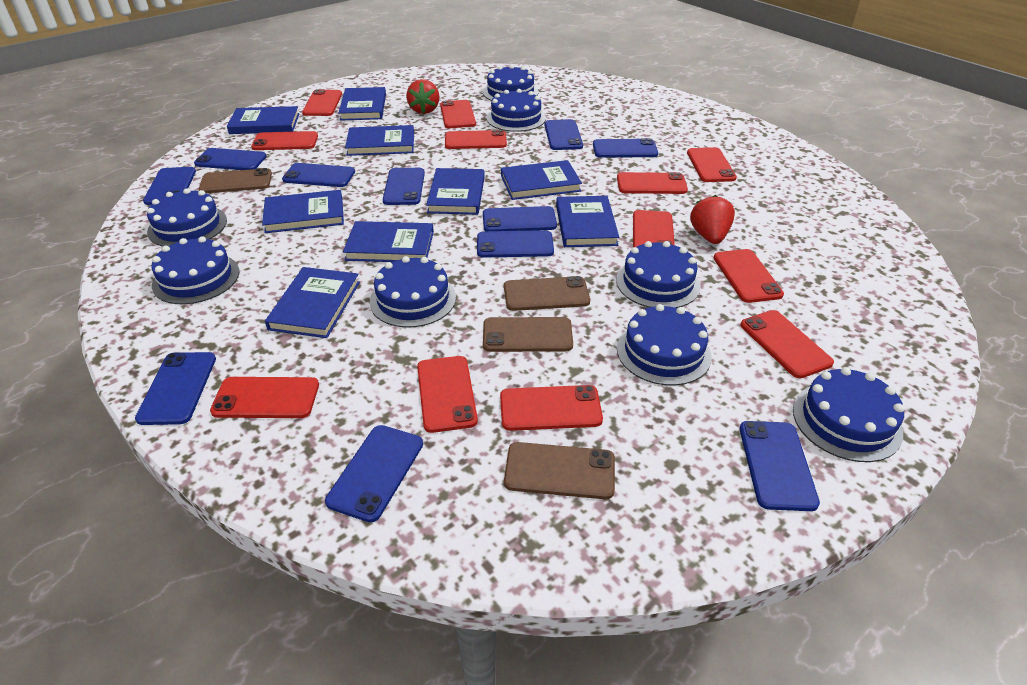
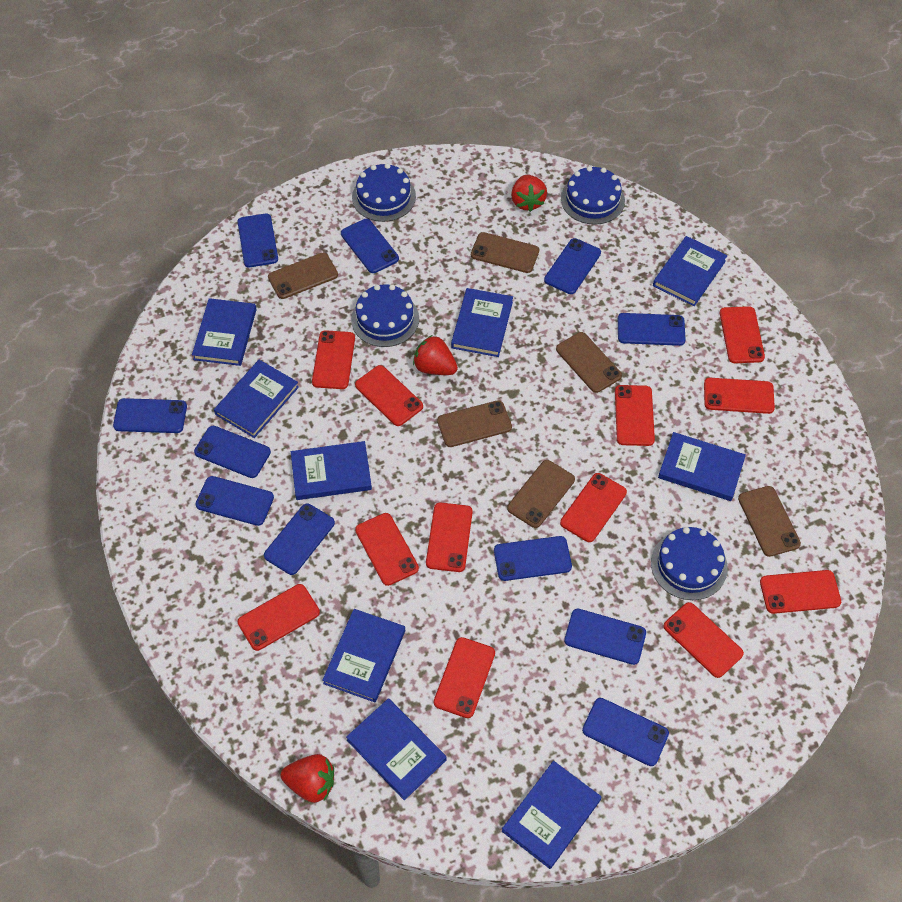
blue cake: [147,188,227,247] [152,236,239,304] [370,256,456,328] [483,65,538,101] [487,89,546,132] [616,241,701,308] [617,304,712,386] [793,367,904,462] = 8 -> [351,284,419,347] [352,163,416,222] [561,166,625,225] [651,527,728,600] = 4
brown phone: [199,168,272,193] [483,317,573,352] [504,276,590,311] [504,442,615,499] = 4 -> [268,253,338,299] [437,400,512,447] [471,232,539,273] [507,460,575,528] [556,332,622,393] [738,486,801,557] = 6
red strawberry: [406,79,439,114] [690,195,735,244] = 2 -> [281,754,334,803] [413,335,458,375] [511,175,547,212] = 3

